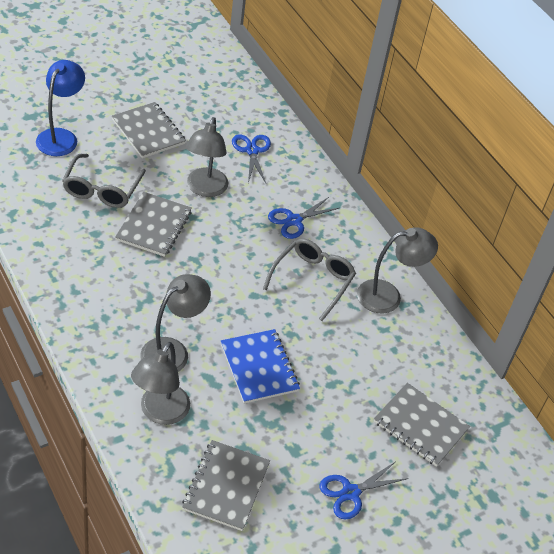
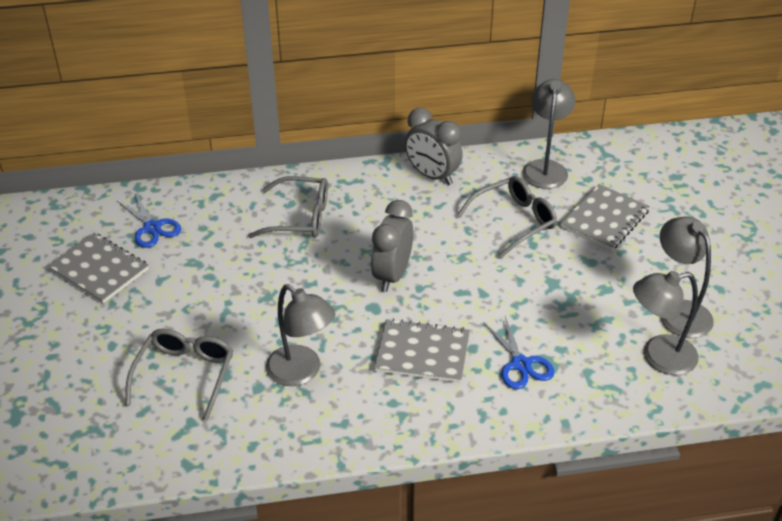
blue lamp: [36,60,85,156] = 1 -> none = 0
blue notebook: [221,329,300,404] = 1 -> none = 0
blue scissors: [232,135,271,183] [268,197,339,239] [319,462,408,519] = 3 -> [117,194,181,248] [483,316,555,389] = 2
grey clock: none = 0 -> [371,200,413,292] [405,108,463,185] = 2
grey glasses: [62,154,146,208] [263,238,356,321] = 2 -> [125,328,233,421] [248,176,328,238] [457,176,557,258] = 3
grey notebook: [112,102,186,158] [115,192,192,257] [182,440,270,531] [374,383,470,467] = 4 -> [48,233,149,303] [374,318,470,383] [560,184,650,251] = 3

